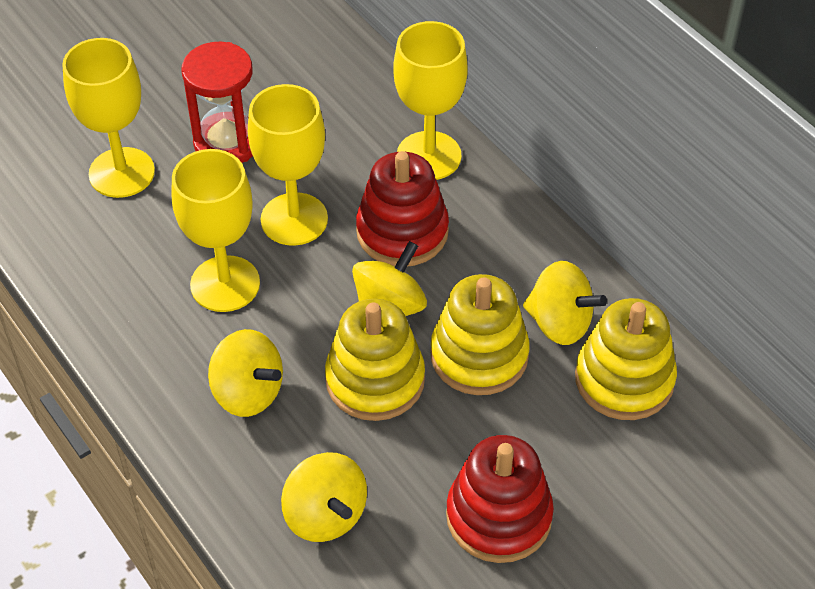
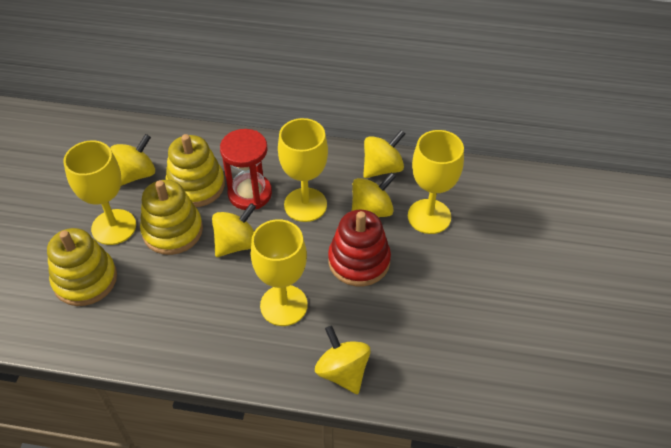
red stacking toy: [356,151,449,266] [446,435,554,563] = 2 -> [328,210,391,286] = 1
yellow spinning top: [208,329,283,417] [281,452,367,542] [352,241,427,316] [523,261,607,345] = 4 -> [110,134,155,186] [212,203,256,257] [315,325,371,394] [352,172,396,217] [363,130,405,178] = 5

